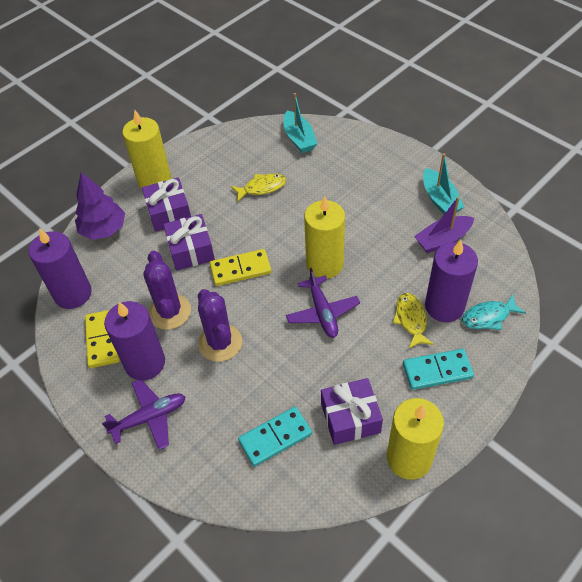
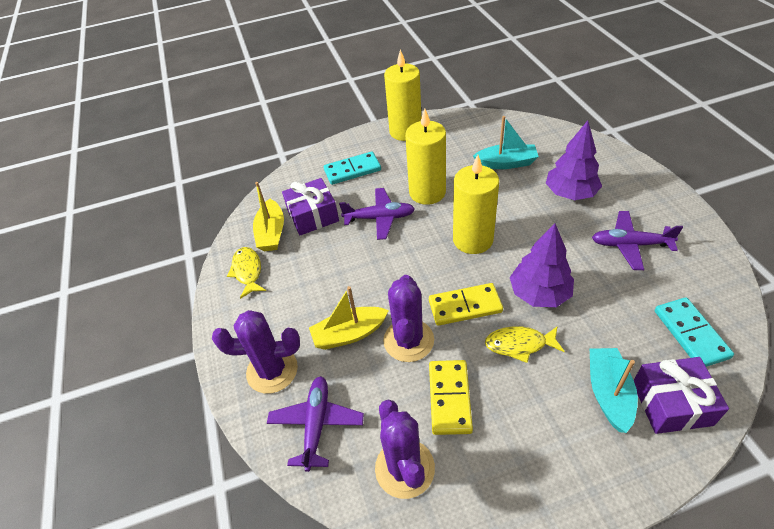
purple boat: [414,197,474,253] = 1 -> none = 0
purple cactus: [143,251,191,330] [198,289,242,362] = 2 -> [212,310,300,394] [375,400,435,499] [383,275,434,362] = 3
purple candle: [28,228,92,309] [104,301,165,380] [425,240,478,322] = 3 -> none = 0
purple gift: [142,178,191,232] [163,214,215,271] [321,378,383,445] = 3 -> [282,178,339,235] [634,357,729,434] = 2
purple plane: [102,379,186,450] [286,268,360,338] = 2 -> [267,376,364,472] [339,188,415,240] [592,211,683,270] = 3
purple tree: [75,172,125,240] = 1 -> [510,223,574,307] [546,121,602,200] = 2
turquoise fish: [462,294,526,330] = 1 -> none = 0
yellow boat: none = 0 -> [253,182,284,251] [309,286,389,350] = 2

